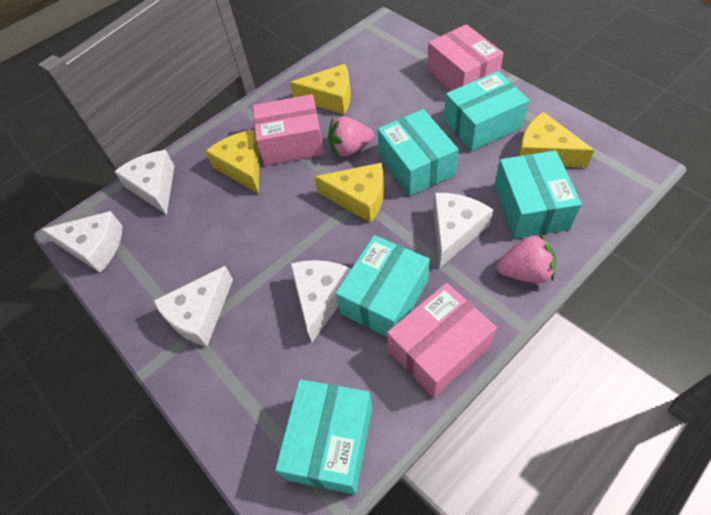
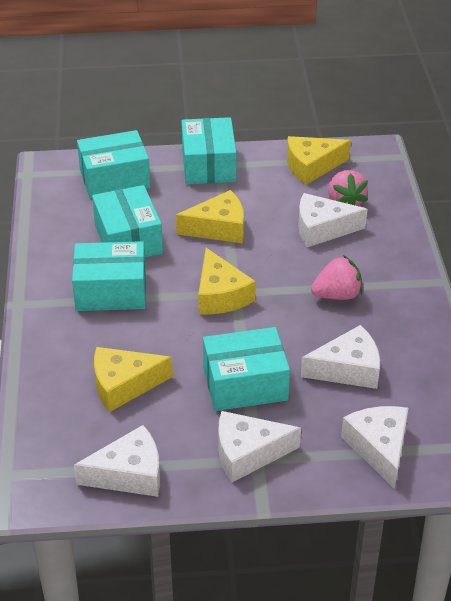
pink box: [253,94,324,166] [387,283,497,398] [427,24,504,91] = 3 -> none = 0

